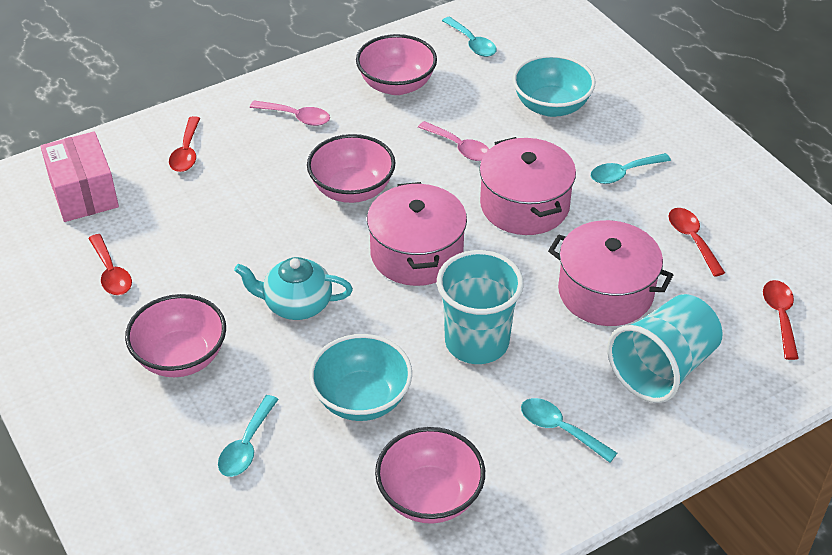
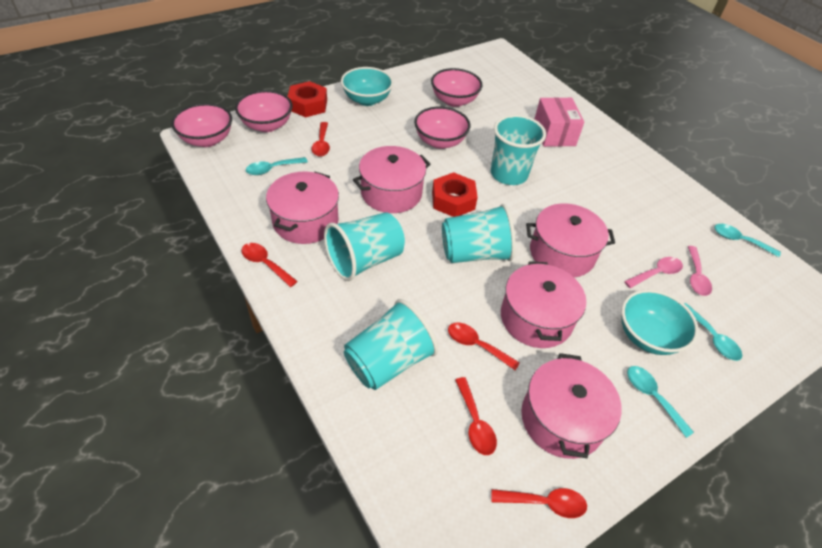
pink pot: [367,182,467,286] [479,137,576,235] [548,220,673,326] = 3 -> [266,171,339,244] [353,146,431,213] [501,261,586,348] [521,353,622,459] [526,203,615,278] = 5
red nut: none = 0 -> [287,81,327,117] [432,172,478,217] = 2
red spoon: [88,234,132,295] [169,116,200,172] [669,208,725,277] [763,280,799,360] = 4 -> [241,243,298,287] [311,122,330,157] [448,323,520,370] [455,377,497,455] [492,488,587,518] = 5
turquoise cup: [437,250,524,364] [607,294,723,403] = 2 -> [324,212,405,281] [344,299,438,390] [442,204,516,263] [491,115,546,185] = 4
turquoise teapot: [234,257,353,320] = 1 -> none = 0

